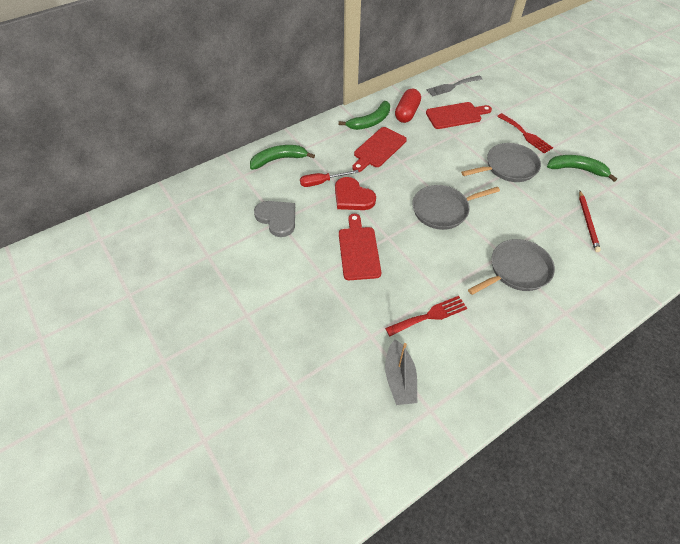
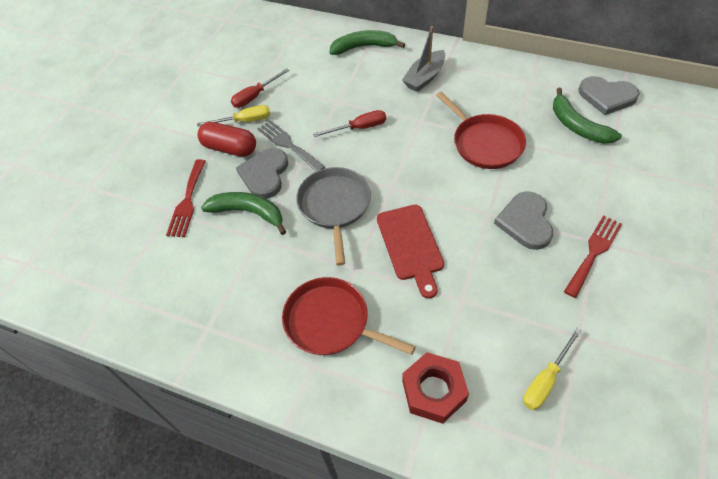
grey heart: [254,201,295,237] = 1 -> [236,148,288,199] [494,191,553,250] [578,76,640,115] = 3
grey pan: [412,185,500,230] [461,143,541,182] [468,239,555,295] = 3 -> [296,167,371,266] = 1
red cutting board: [339,214,381,280] [352,127,407,172] [426,102,492,129] = 3 -> [377,205,444,298] = 1
red heart: [335,177,376,210] = 1 -> none = 0
red nut: none = 0 -> [402,352,469,424] = 1
red pan: none = 0 -> [282,277,416,355] [436,92,526,169] = 2
red pencil: [579,191,601,252] = 1 -> none = 0
red screwdriver: [300,170,359,187] = 1 -> [231,68,289,108] [313,110,386,137] = 2
yellow screwdriver: none = 0 -> [197,105,270,127] [523,328,582,410] = 2

